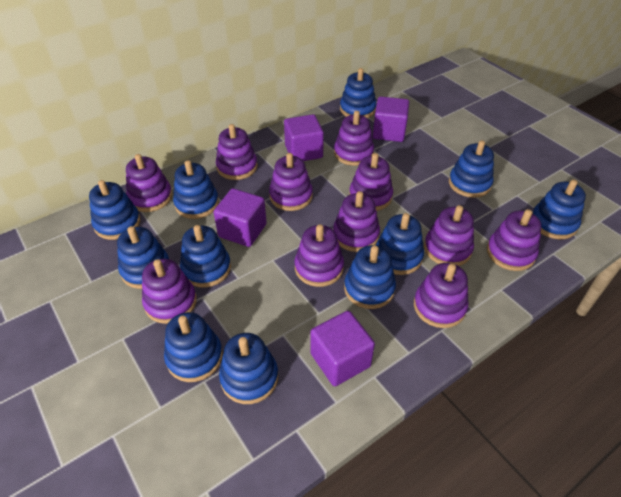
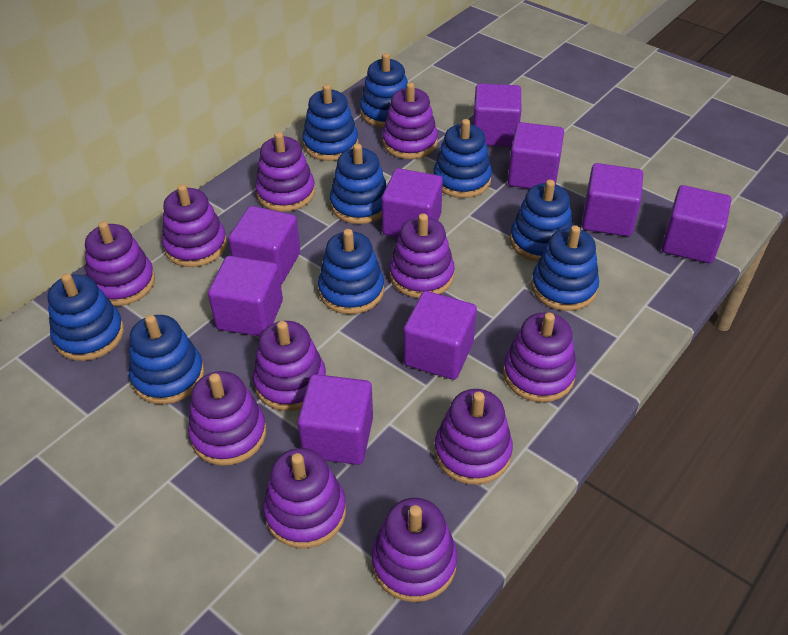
blue stacking toy: [89,180,140,240] [117,226,169,289] [164,312,223,382] [173,160,219,219] [180,225,231,288] [219,333,278,404] [340,68,377,118] [344,245,396,309] [376,213,424,275] [449,140,494,198] [532,180,586,239] = 11 -> [47,273,124,361] [129,315,204,404] [302,84,358,161] [318,229,384,314] [330,143,387,224] [360,53,408,128] [434,119,492,198] [510,180,573,262] [531,225,599,311] = 9
purple cube: [213,188,267,247] [284,114,324,161] [310,311,375,386] [373,97,409,142] = 4 -> [208,256,283,337] [228,206,300,284] [297,374,373,465] [382,168,443,238] [403,291,477,380] [473,83,521,147] [507,122,564,189] [582,163,643,237] [662,185,731,263] = 9

